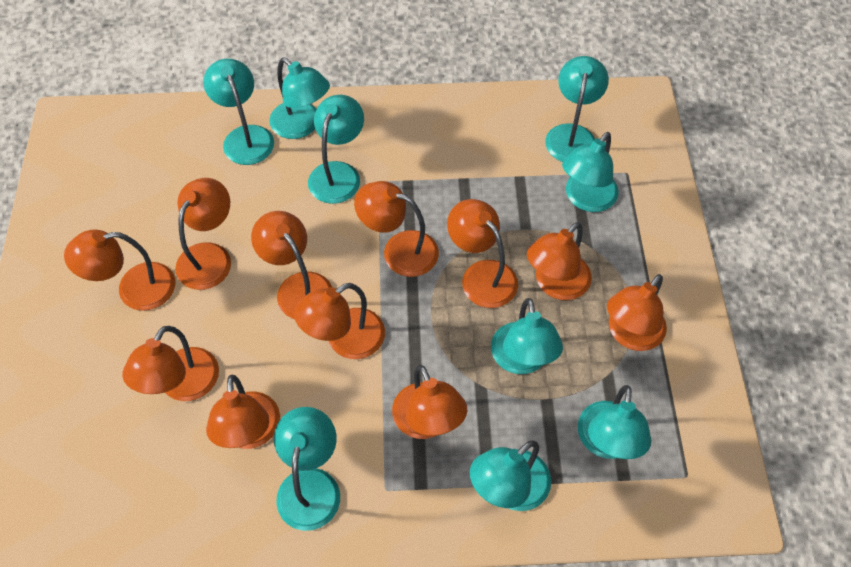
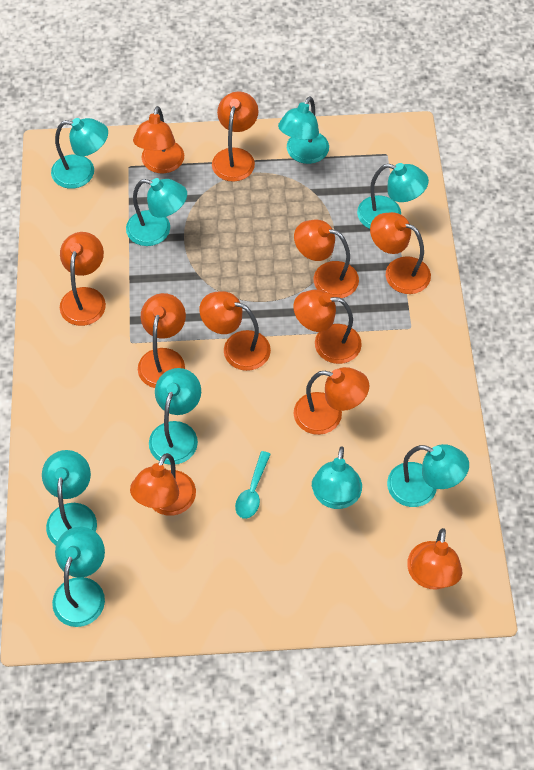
turquoise spoon: none = 0 -> [235,451,271,519] = 1

